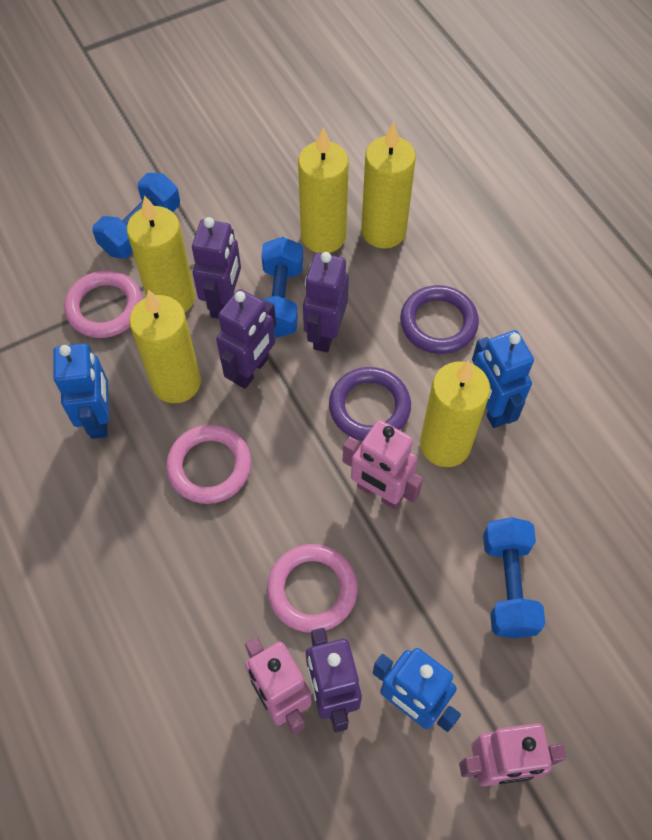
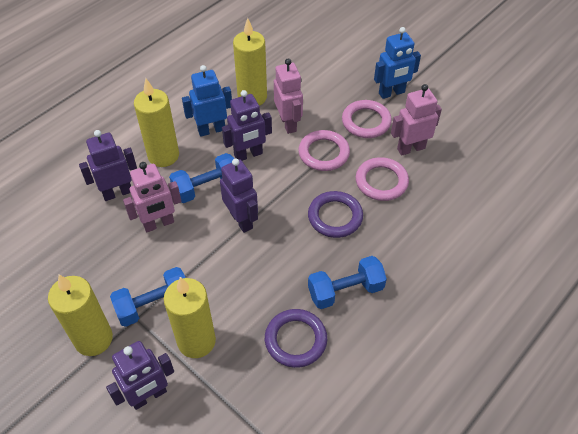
blue robot: [53,343,109,439] [372,648,461,732] [472,330,534,428] = 3 -> [182,65,232,137] [374,27,421,99] = 2
yellow candle: [127,196,195,312] [129,289,201,403] [298,128,349,253] [361,122,416,249] [420,360,490,467] = 5 -> [48,275,113,356] [134,78,179,167] [164,277,216,358] [233,18,267,106] = 4

